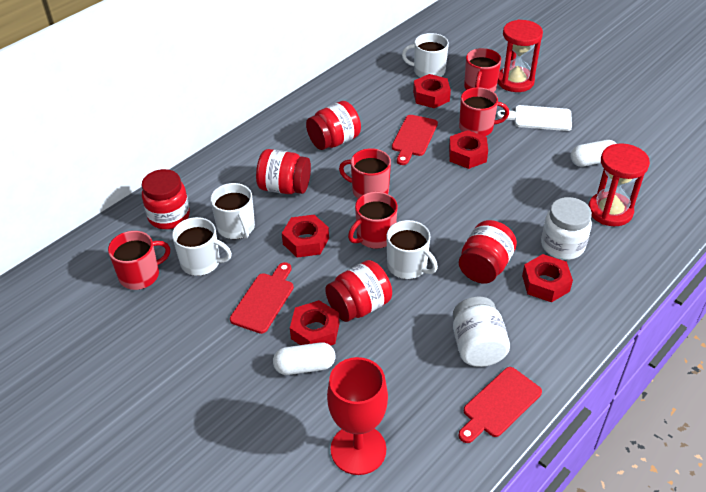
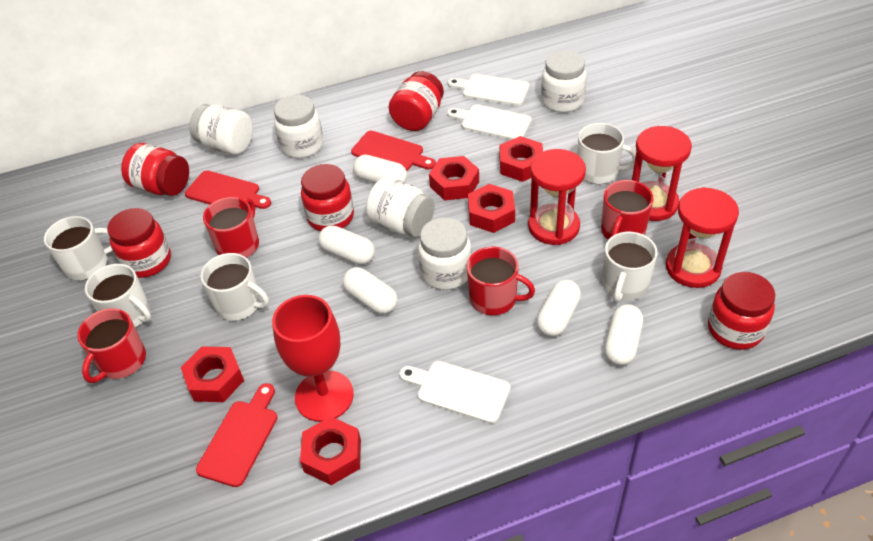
red hourglass: [497,20,543,92] [588,143,650,226] = 2 -> [528,149,586,245] [632,126,692,221] [666,187,739,288] = 3
red mug: [108,231,170,290] [339,148,391,199] [348,192,398,249] [459,87,509,136] [464,48,501,92] = 5 -> [77,308,146,383] [203,197,259,258] [467,247,535,315] [601,180,653,240] = 4
white capsule: [273,342,335,375] [571,140,617,167] = 2 -> [318,225,375,265] [343,267,397,314] [353,155,407,183] [537,280,581,337] [605,304,643,366] = 5
white cutting board: [497,105,572,131] = 1 -> [399,361,510,424] [447,105,532,140] [448,74,530,106] = 3
white jar: [453,297,510,367] [541,197,592,260] = 2 -> [189,104,253,155] [274,95,323,158] [366,177,435,237] [418,217,472,290] [541,50,587,113] = 5
white mug: [172,217,232,276] [210,183,255,239] [386,220,438,279] [402,33,449,78] = 4 -> [44,216,113,280] [85,264,151,328] [201,253,269,321] [577,123,636,184] [602,232,658,303] = 5

